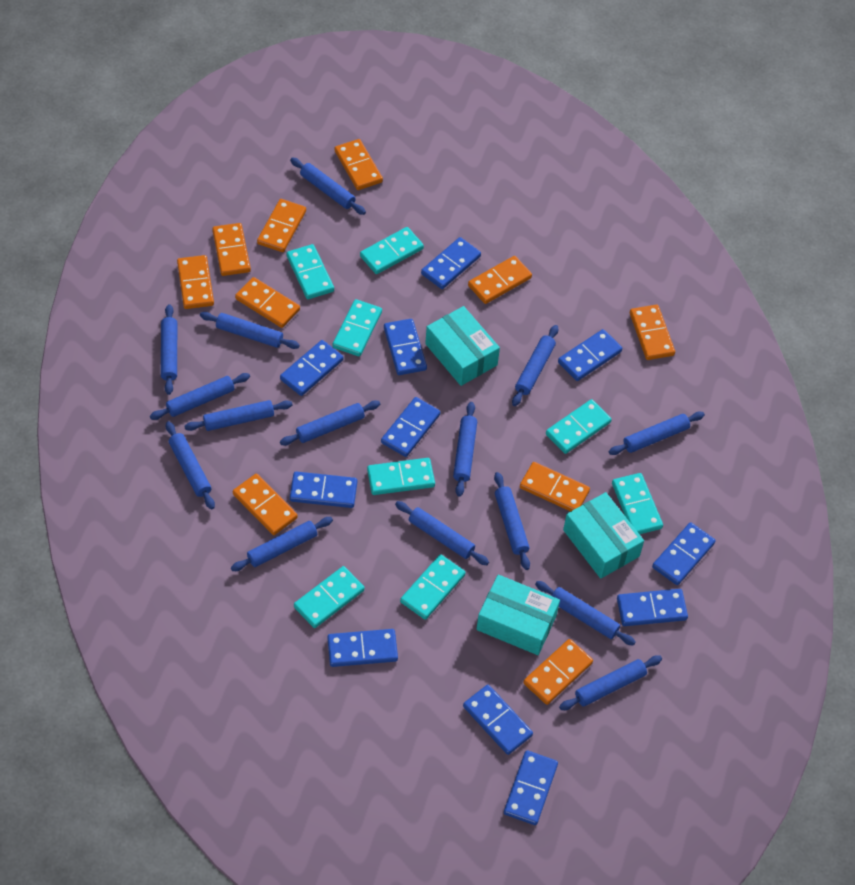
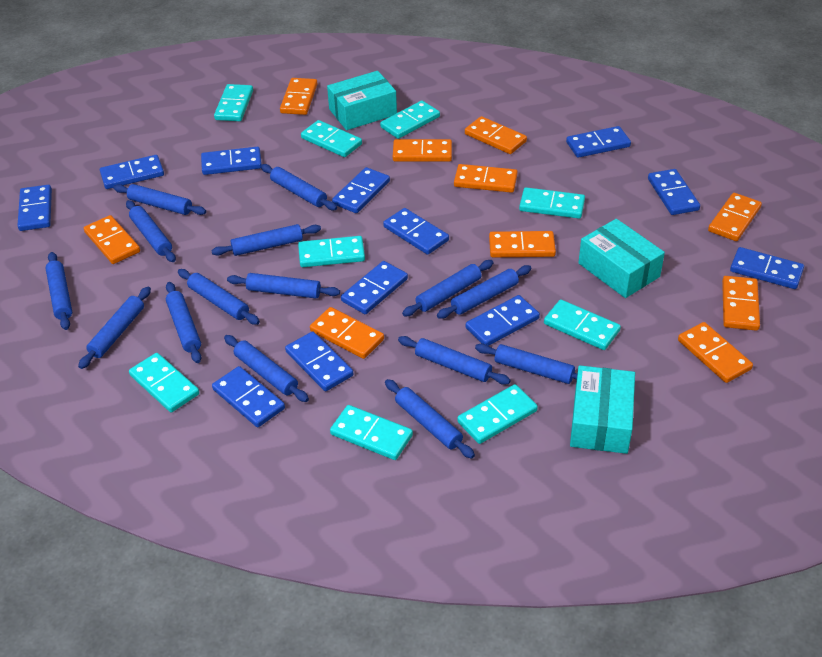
blue domino: [280,340,343,396] [290,472,357,508] [327,629,398,667] [381,397,440,457] [384,319,427,375] [421,237,481,289] [463,685,533,755] [504,750,558,825] [558,329,622,381] [617,589,688,626] [652,522,715,585] = 11 -> [18,185,52,231] [100,155,164,189] [201,147,262,175] [212,366,285,427] [285,331,353,391] [332,167,390,213] [341,261,408,314] [383,208,449,255] [466,295,540,346] [566,126,631,158] [648,169,700,215] [730,247,804,289] = 12
turquoise domino: [287,244,334,299] [294,566,365,628] [332,299,382,356] [360,227,424,274] [367,458,435,495] [400,554,465,620] [546,399,612,454] [612,473,663,534] = 8 -> [129,353,199,412] [214,84,253,121] [298,236,365,267] [301,120,362,157] [330,405,413,460] [380,101,440,139] [457,384,538,444] [519,187,585,219] [544,300,621,350] = 9

